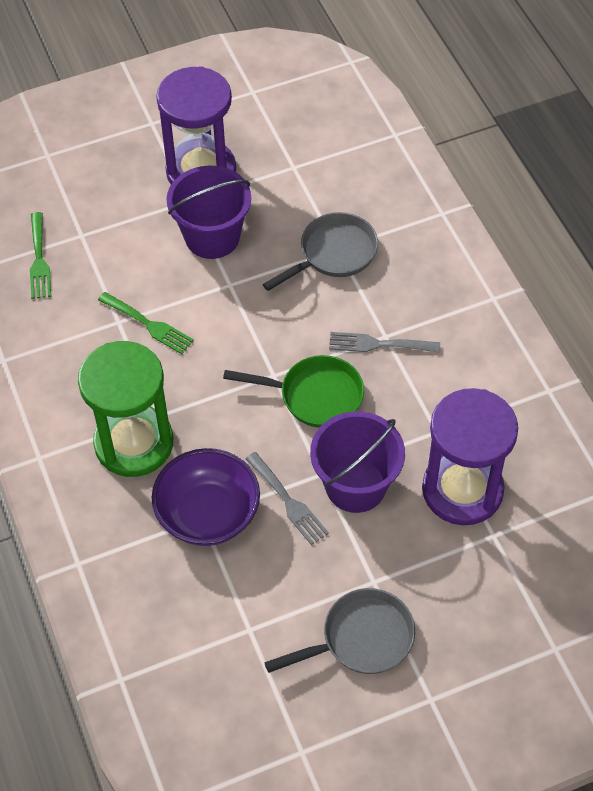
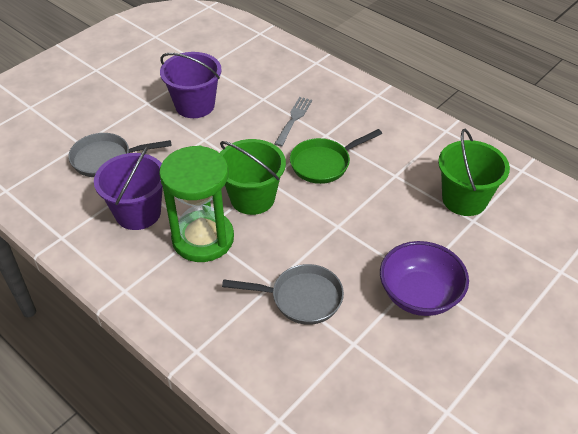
green bucket: none = 0 -> [220,139,286,215] [438,129,510,216] = 2
green fork: [30,212,51,299] [98,292,194,354] = 2 -> none = 0
grey fork: [245,452,329,545] [329,332,440,353] = 2 -> [275,97,312,146] = 1
purple hourglass: [156,66,236,184] [422,388,518,525] = 2 -> none = 0

